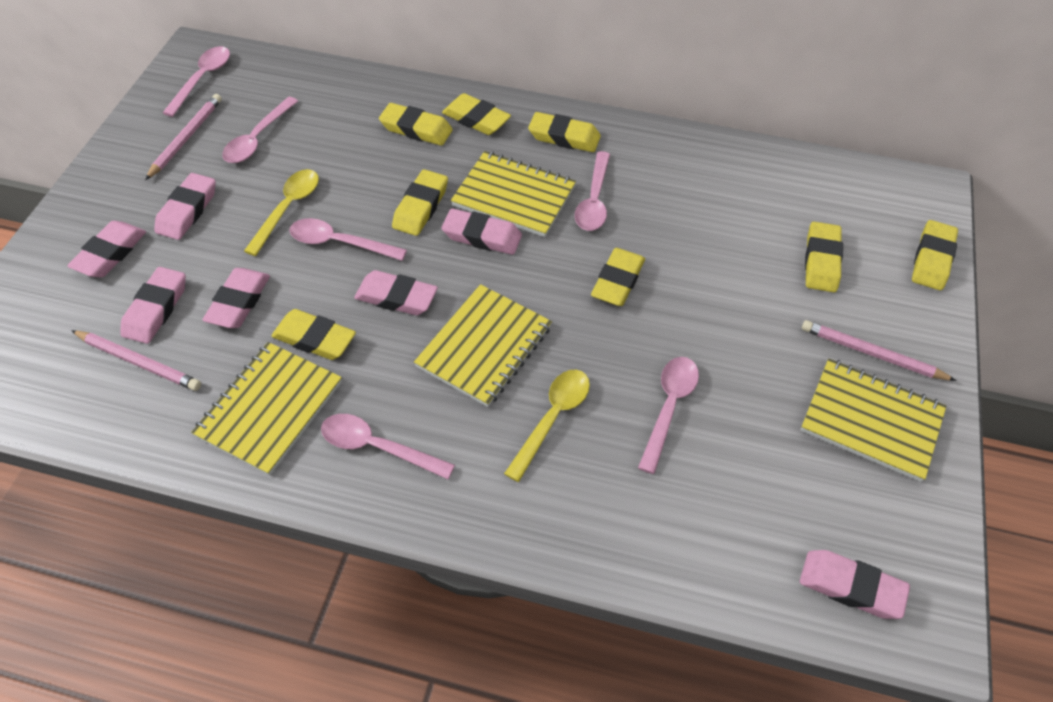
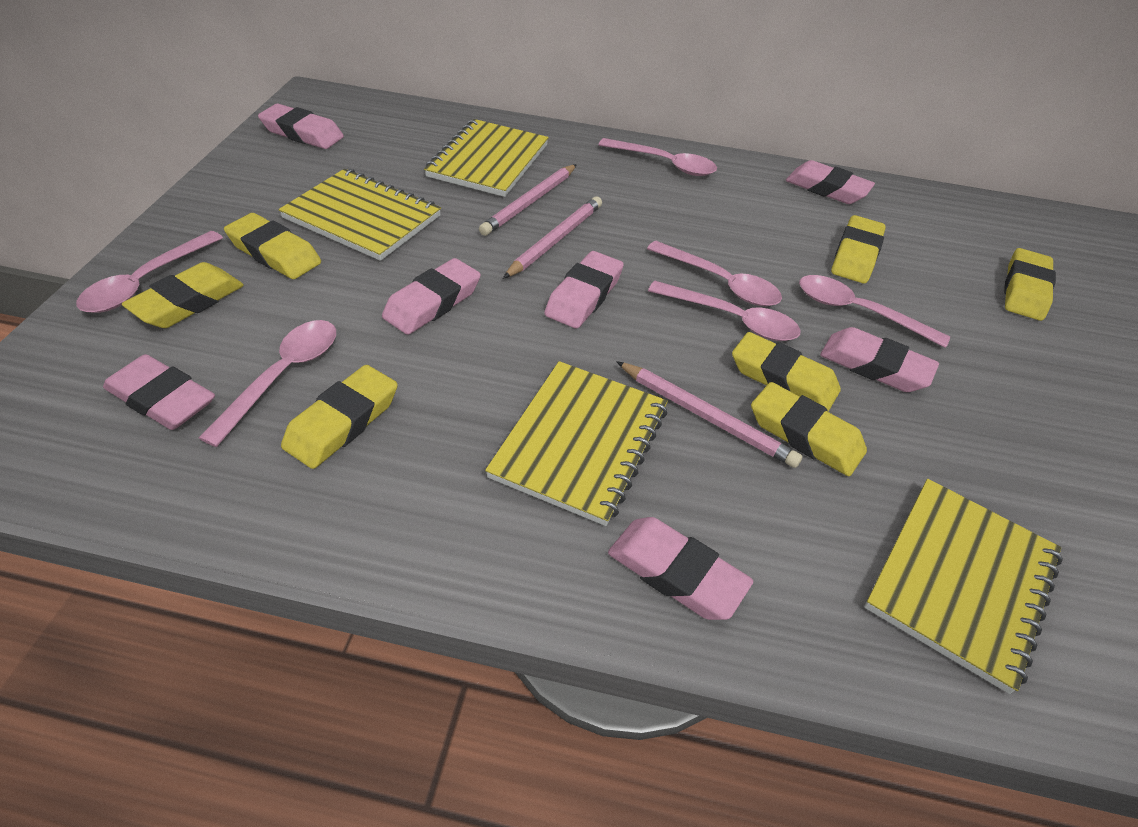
yellow eraser: [271,309,356,360] [379,103,453,146] [392,169,448,236] [442,93,511,135] [528,112,601,152] [591,248,645,306] [805,222,843,292] [912,220,958,290] = 8 -> [122,262,244,328] [224,213,321,279] [281,365,398,469] [732,332,841,412] [751,382,867,476] [831,215,886,283] [1004,248,1056,321] = 7
yellow spoon: [244,169,319,256] [504,370,590,482] = 2 -> none = 0

